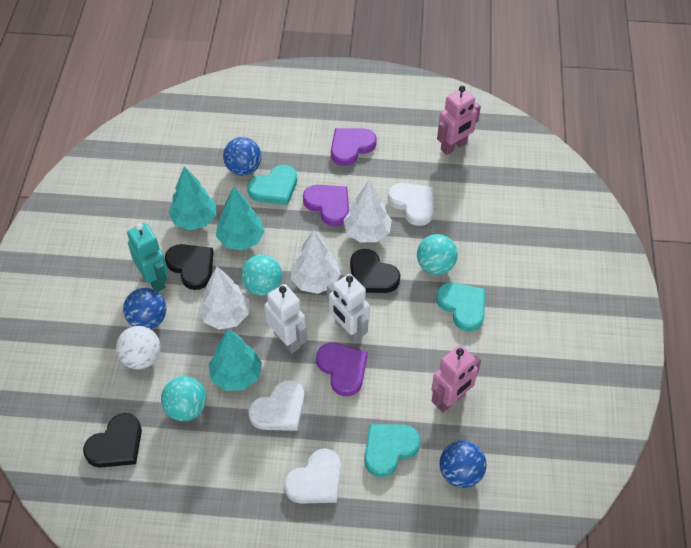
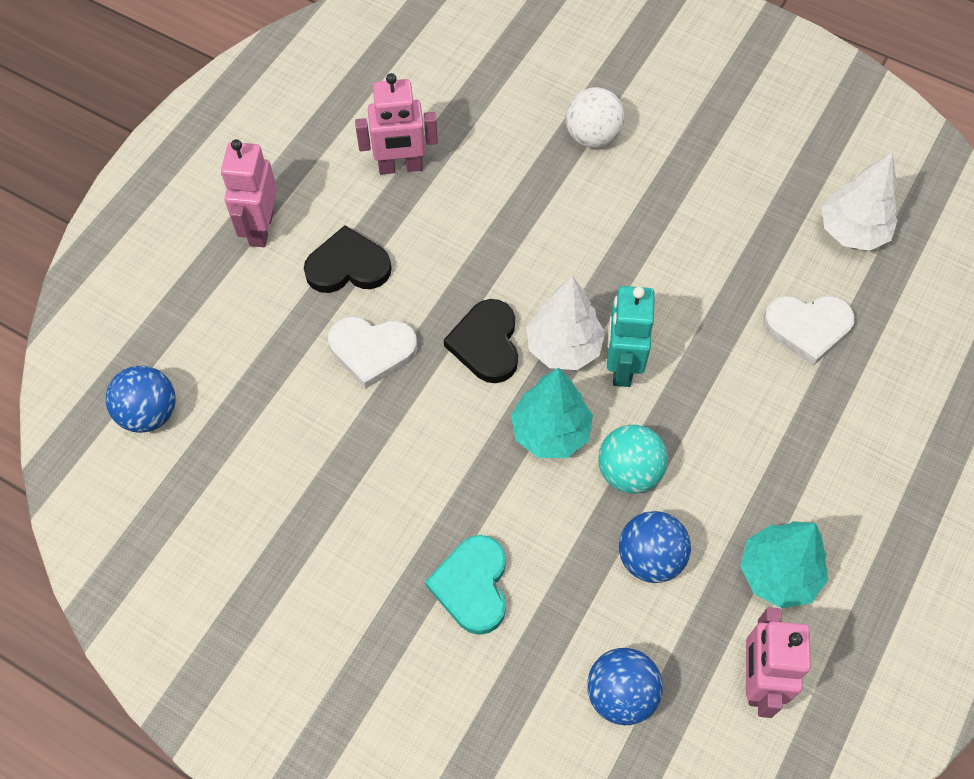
black heart: [83,413,142,468] [165,244,214,290] [350,249,400,293] = 3 -> [304,225,391,293] [444,299,518,383] = 2
pink robot: [431,345,481,412] [437,86,481,155] = 2 -> [221,139,277,247] [355,73,438,175] [746,607,811,718] = 3
purple heart: [303,185,349,226] [316,343,368,396] [331,128,377,166] = 3 -> none = 0
turquoise ball: [161,376,206,421] [241,255,282,296] [417,234,458,275] = 3 -> [598,425,668,494] = 1
turquoise heart: [247,165,297,205] [364,424,421,477] [436,282,485,332] = 3 -> [425,535,506,635] = 1
turquoise tree: [169,167,216,230] [209,329,262,391] [216,187,265,251] = 3 -> [511,368,593,458] [740,521,828,609] = 2
white heart: [248,380,305,431] [284,448,341,504] [388,183,434,226] = 3 -> [328,316,417,389] [763,296,855,366] = 2
white robot: [264,284,307,353] [327,274,370,343] = 2 -> none = 0
white tree: [198,266,249,330] [291,230,341,294] [343,180,392,242] = 3 -> [526,276,605,370] [822,152,898,251] = 2

